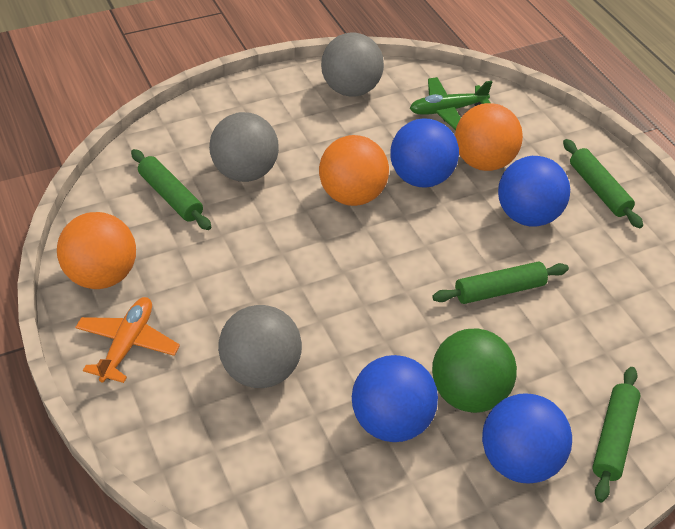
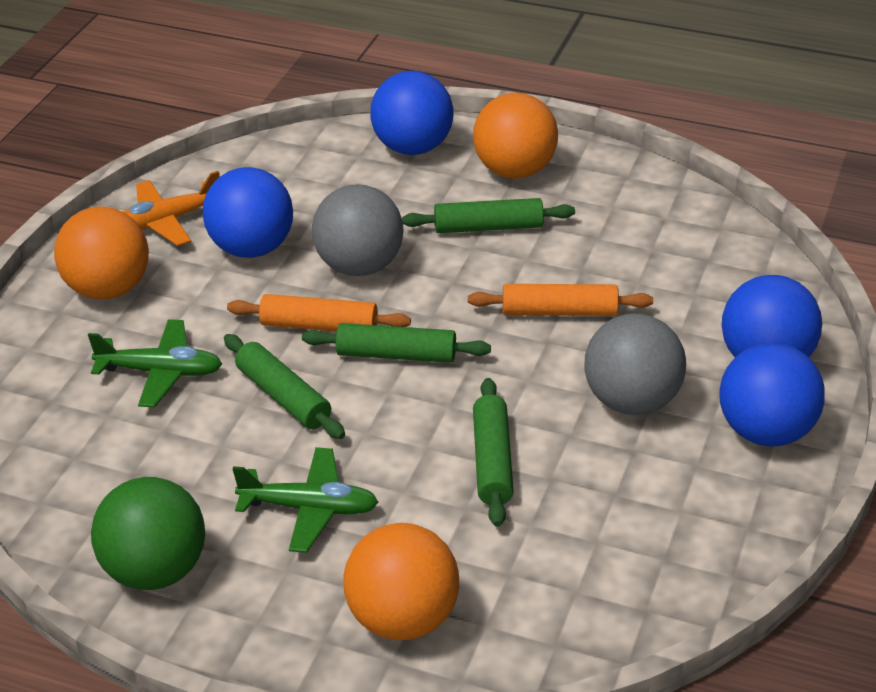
green plane: [410,77,492,130] = 1 -> [88,319,222,407] [233,447,379,553] = 2
grey ball: [209,112,279,182] [218,305,302,388] [321,32,384,97] = 3 -> [312,184,404,276] [585,313,686,415] = 2
orange rolling pin: none = 0 -> [227,294,411,332] [468,284,653,316] = 2

